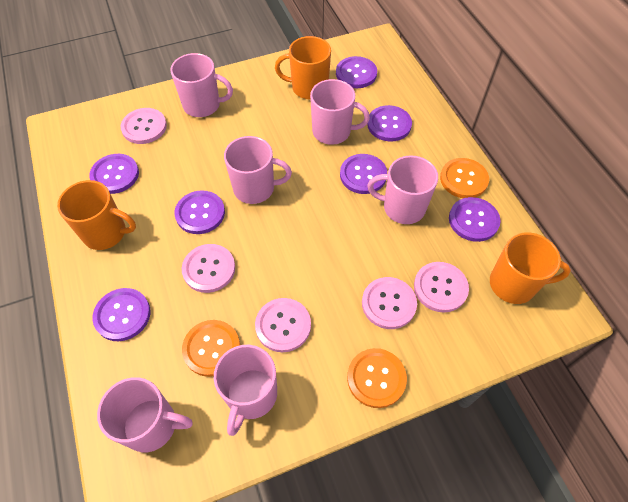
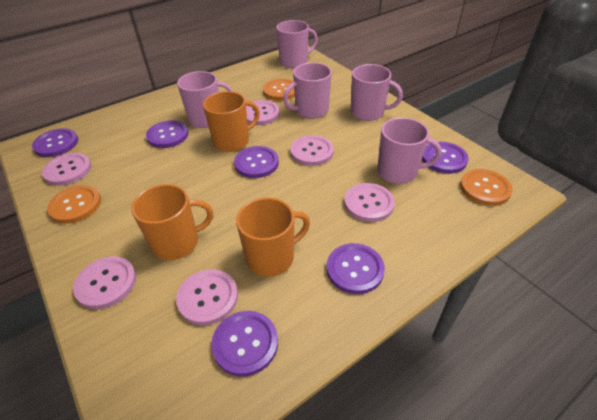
pink button: [121,108,167,144] [182,244,235,293] [255,298,311,352] [362,277,417,329] [414,262,469,313] = 5 -> [42,153,91,186] [73,256,136,309] [176,269,238,325] [246,100,279,125] [290,135,334,166] [344,183,395,222] = 6
pink mug: [97,377,193,452] [170,53,233,117] [214,345,277,436] [224,136,292,204] [310,79,370,145] [367,155,438,224] = 6 -> [177,71,233,128] [276,20,318,68] [283,63,332,119] [351,64,403,121] [377,118,442,184] = 5
purple button: [89,154,139,194] [92,288,150,341] [174,190,225,234] [336,56,377,88] [340,154,387,194] [367,105,412,142] [449,197,501,242] = 7 -> [32,128,78,157] [146,120,189,148] [211,311,278,376] [234,146,279,178] [327,243,385,294] [422,142,469,174] = 6

